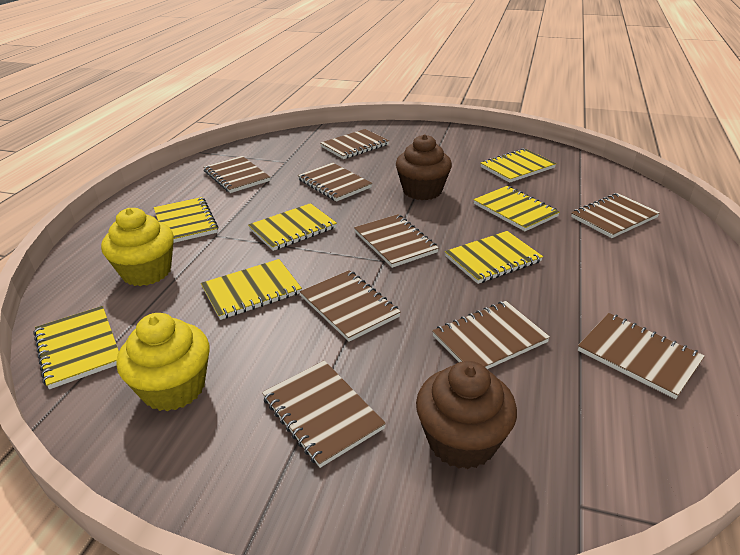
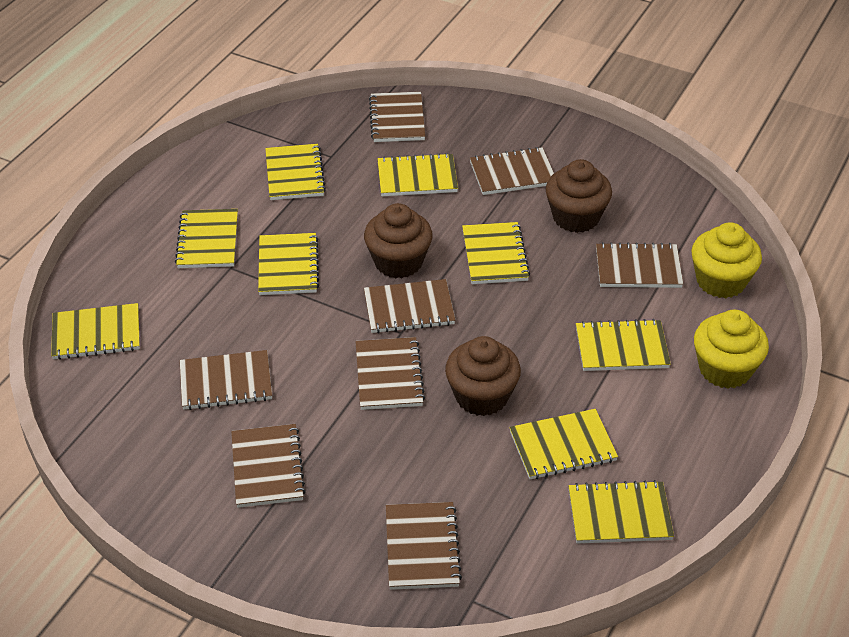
brown cupcake: [396,134,452,200] [416,361,517,469] = 2 -> [364,203,433,278] [445,336,521,416] [546,159,612,233] = 3
brown notebook: [203,156,270,193] [262,361,386,468] [298,163,372,201] [300,270,401,342] [320,129,389,159] [354,214,439,268] [432,301,550,369] [571,193,660,238] [578,313,705,399] = 9 -> [180,350,272,410] [231,424,306,508] [356,337,425,410] [364,279,455,333] [369,92,425,142] [386,502,462,590] [470,147,554,195] [596,242,683,288] = 8
yellow notebook: [34,306,119,389] [154,197,218,243] [201,259,302,320] [248,203,337,251] [445,231,543,284] [473,186,560,231] [481,148,556,183] = 7 -> [51,303,140,360] [175,209,238,268] [258,233,319,295] [265,144,326,200] [377,153,458,196] [462,222,530,284] [509,409,618,479] [569,480,674,544] [576,319,671,371] = 9

